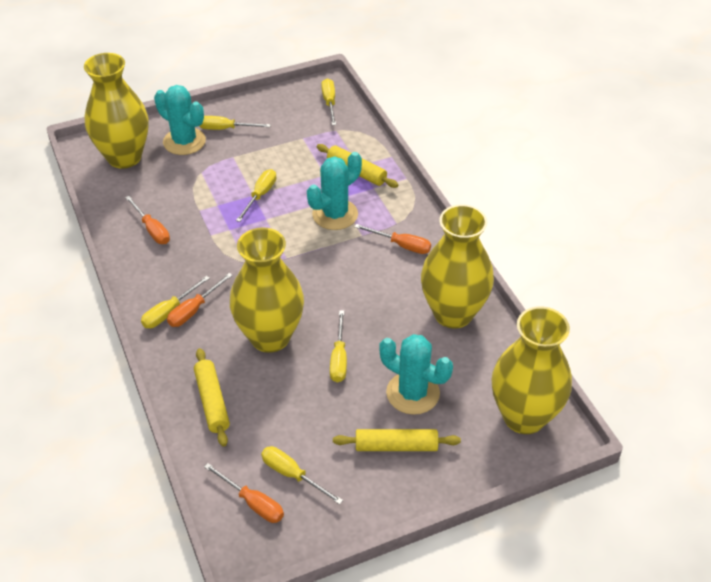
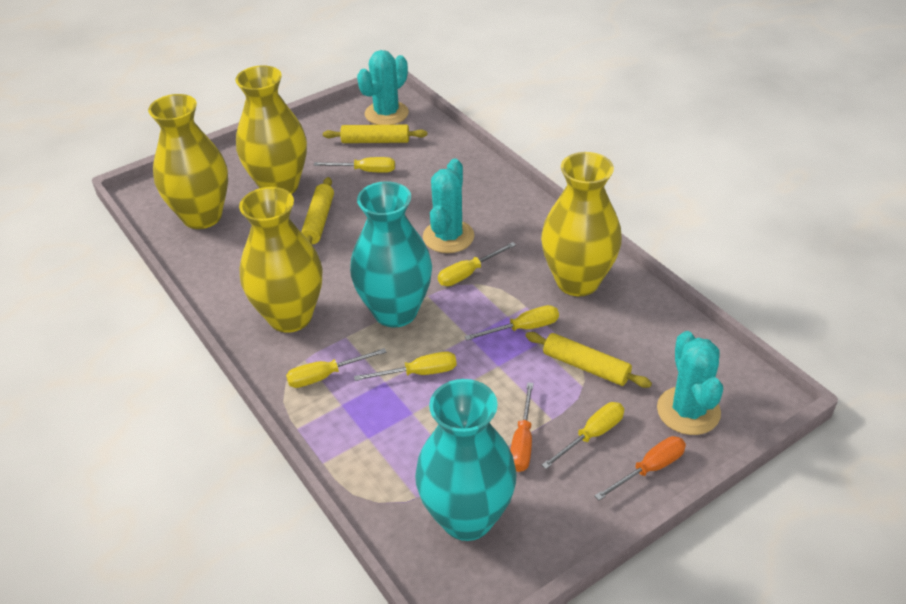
orange screwdriver: [125,196,170,244] [167,273,233,327] [204,463,284,523] [355,224,431,254] = 4 -> [510,382,534,472] [595,436,686,500] = 2
turquoise vase: none = 0 -> [350,181,432,328] [415,379,517,541] = 2

